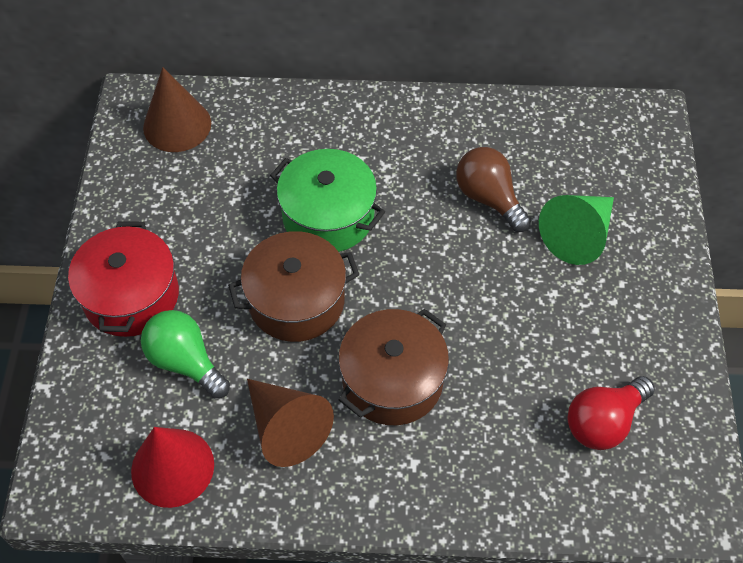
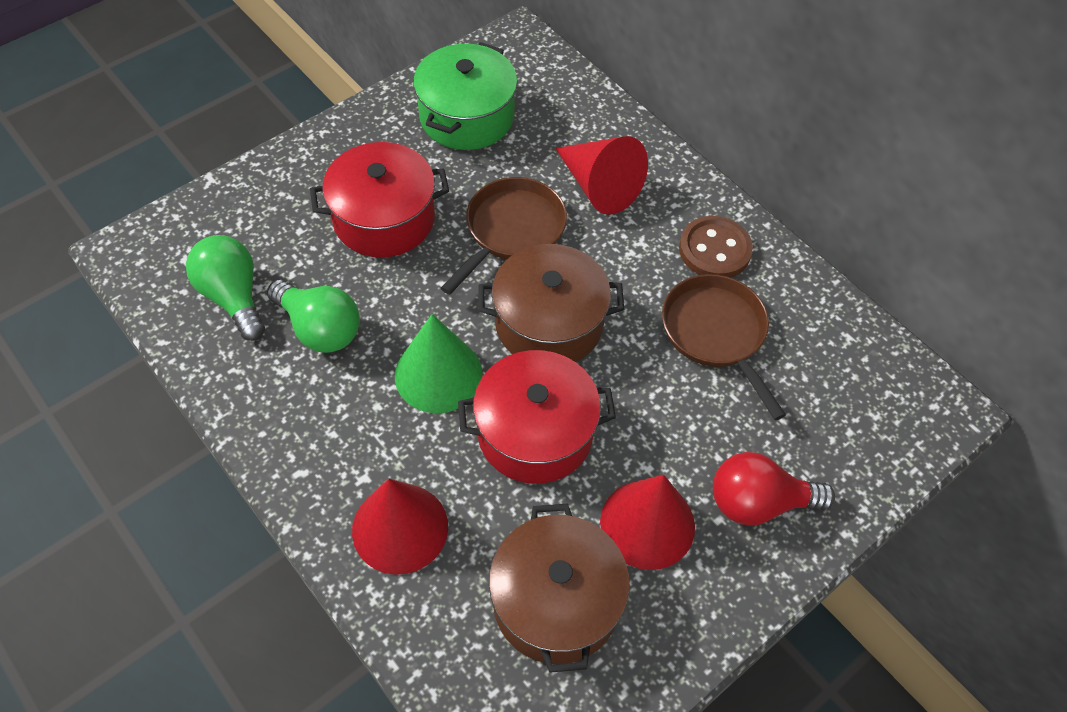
brown button: none = 0 -> [679,216,753,278] = 1
brown cone: [143,67,211,152] [247,379,334,467] = 2 -> none = 0
brown light bulb: [456,147,531,232] = 1 -> none = 0
brown pan: none = 0 -> [441,177,567,295] [662,274,786,420] = 2
green light bulb: [141,310,230,399] = 1 -> [186,235,265,341] [267,280,360,353] = 2
red cone: [131,427,214,508] = 1 -> [352,479,448,575] [555,136,648,215] [600,475,695,570] = 3
red pot: [68,221,179,337] = 1 -> [310,142,449,258] [458,350,616,484] = 2

